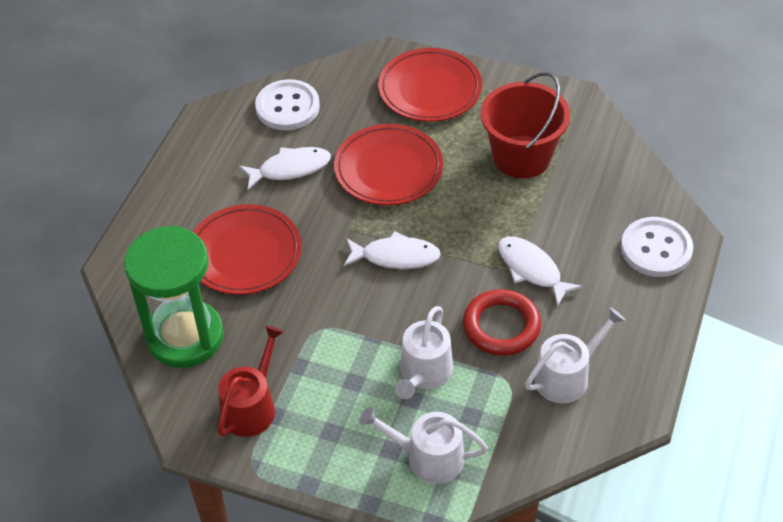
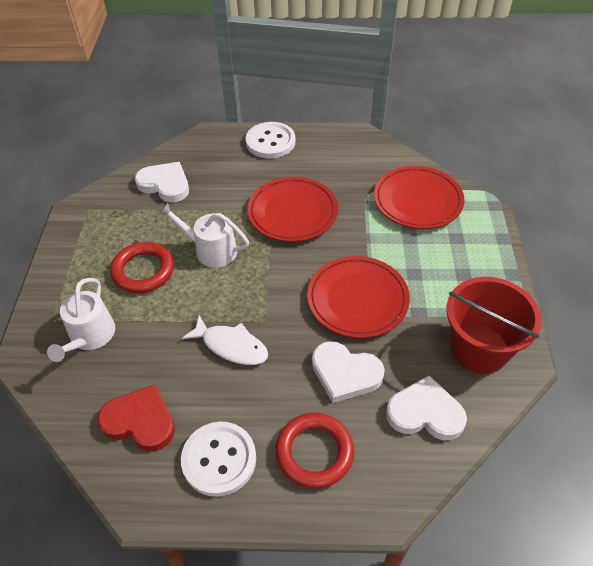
green hourglass: [124,226,224,368] = 1 -> none = 0
red heart: none = 0 -> [98,384,175,451] = 1
red ring: [463,289,541,356] = 1 -> [110,242,174,293] [275,413,354,489] = 2
red watering can: [218,326,284,437] = 1 -> none = 0
white fish: [239,147,331,190] [344,231,441,269] [498,236,583,307] = 3 -> [182,315,268,365] = 1
white heart: none = 0 -> [135,162,189,202] [312,341,385,403] [386,375,467,440] = 3
white watering can: [359,406,488,484] [395,306,453,399] [525,307,625,403] = 3 -> [47,278,115,362] [159,203,249,268] = 2

